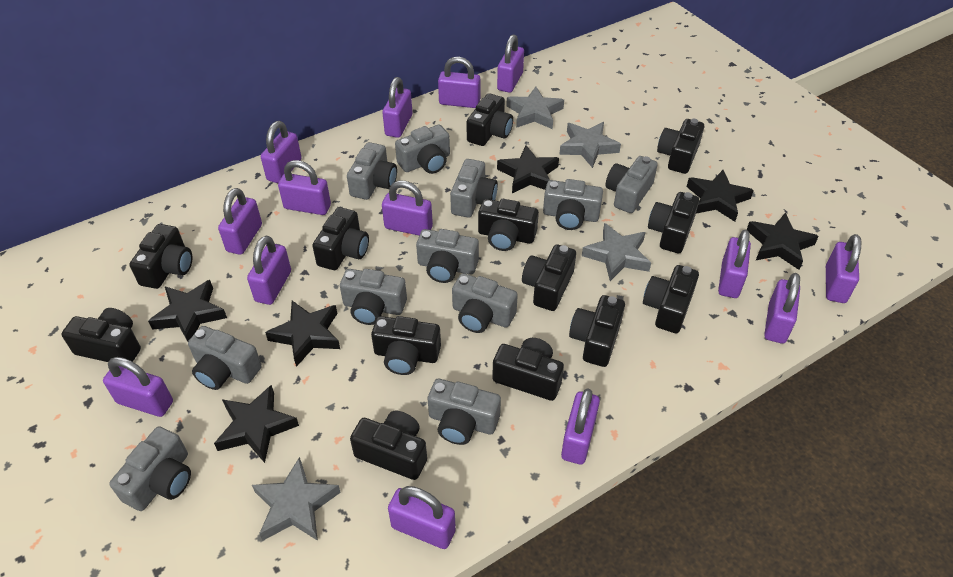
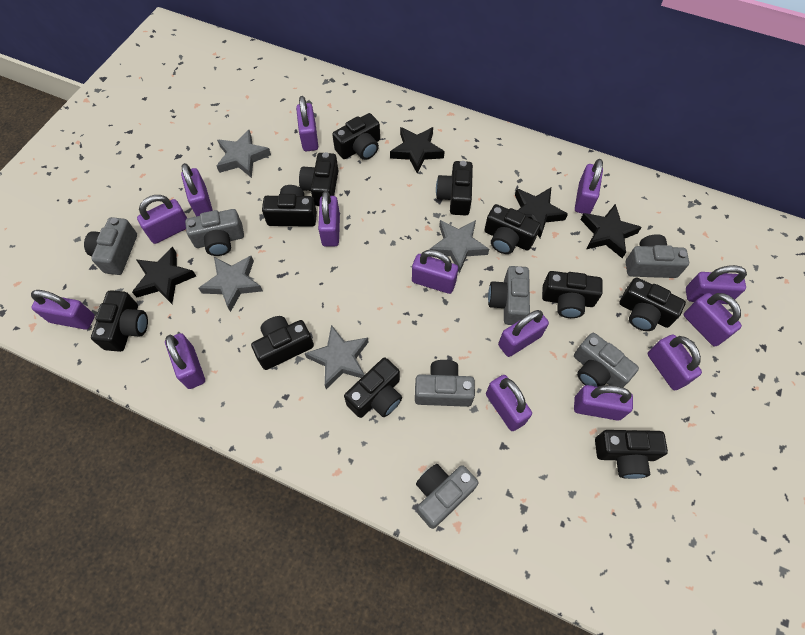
black camera: [61,308,141,362] [129,224,193,289] [312,207,369,270] [350,411,427,480] [371,316,441,375] [467,93,513,146] [478,199,539,251] [492,338,564,401] [522,244,576,311] [569,295,625,367] [643,265,699,333] [648,192,699,253] [657,119,704,174] = 13 -> [91,290,148,352] [251,316,314,370] [262,185,317,227] [299,152,338,206] [332,113,380,160] [344,358,402,418] [436,161,473,215] [485,204,541,254] [542,271,602,318] [595,430,668,479] [619,277,686,331] = 11
black star: [148,280,227,342] [214,385,299,463] [265,301,340,367] [497,145,559,193] [686,170,754,222] [747,212,819,270] = 6 -> [132,247,196,304] [390,127,445,174] [515,188,568,238] [580,204,642,258] = 4
grey camera: [109,427,191,511] [188,326,262,390] [340,269,407,325] [347,142,397,200] [395,125,450,174] [416,229,479,283] [428,379,501,445] [450,159,498,218] [452,273,518,333] [543,179,603,230] [606,156,658,213] = 11 -> [84,217,137,275] [185,209,244,256] [415,360,475,407] [416,464,478,529] [488,266,530,325] [574,333,639,387] [626,234,689,278] = 7

